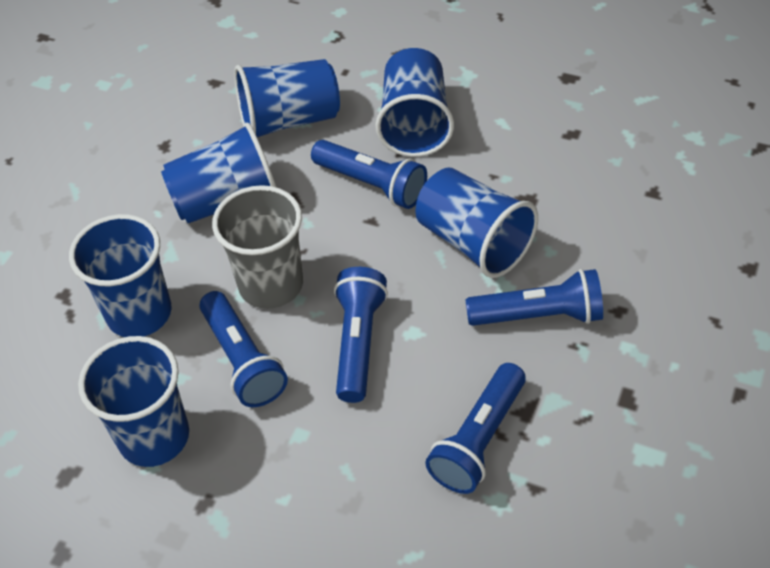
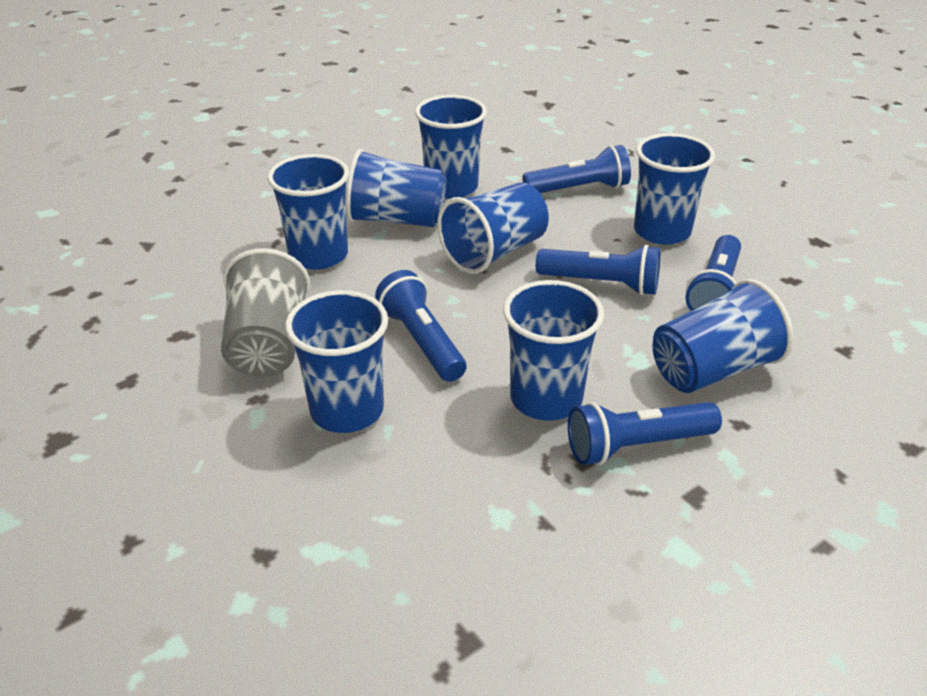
blue cup: [69,214,172,337] [78,336,189,467] [161,123,277,223] [234,59,340,137] [375,48,454,157] [415,168,538,278] = 6 -> [267,154,349,270] [285,290,388,433] [346,149,447,227] [415,95,487,199] [437,183,549,274] [503,280,604,421] [634,133,715,245] [652,279,793,393] = 8

